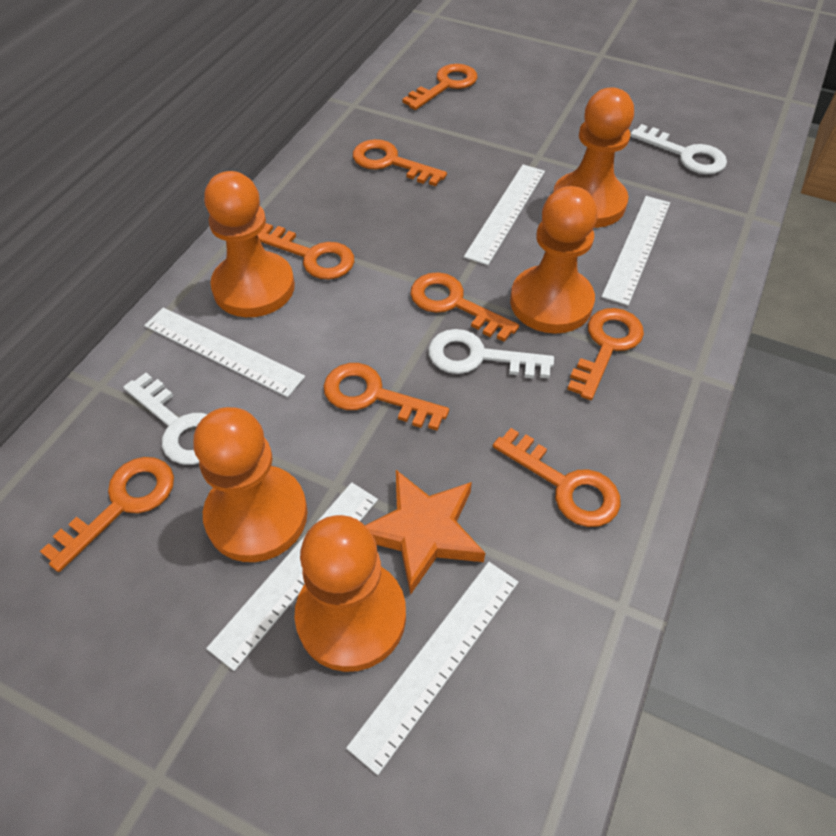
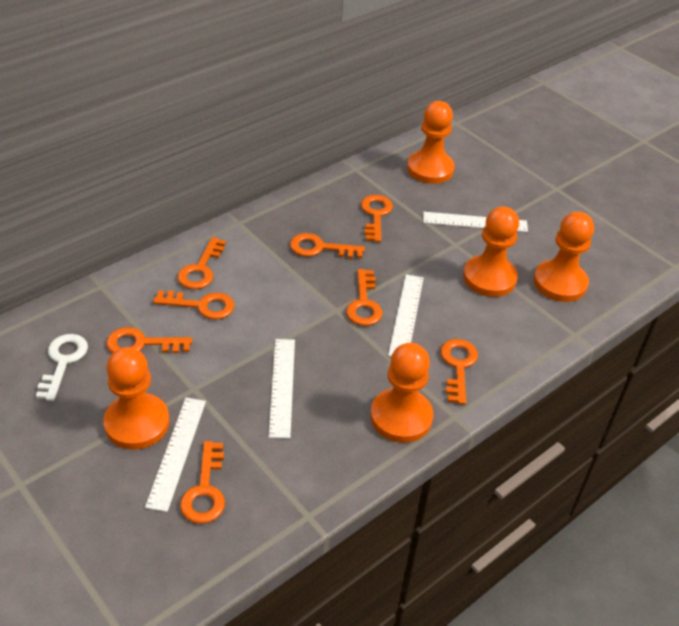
orange star: [365,470,485,595] = 1 -> none = 0
white key: [123,373,208,465] [428,329,554,378] [630,124,727,174] = 3 -> [36,334,88,401] = 1
white ruler: [144,307,305,397] [206,482,378,671] [346,562,518,775] [464,165,545,265] [601,196,670,306] = 5 -> [145,398,206,512] [269,339,295,438] [388,274,424,356] [423,212,528,232] = 4

